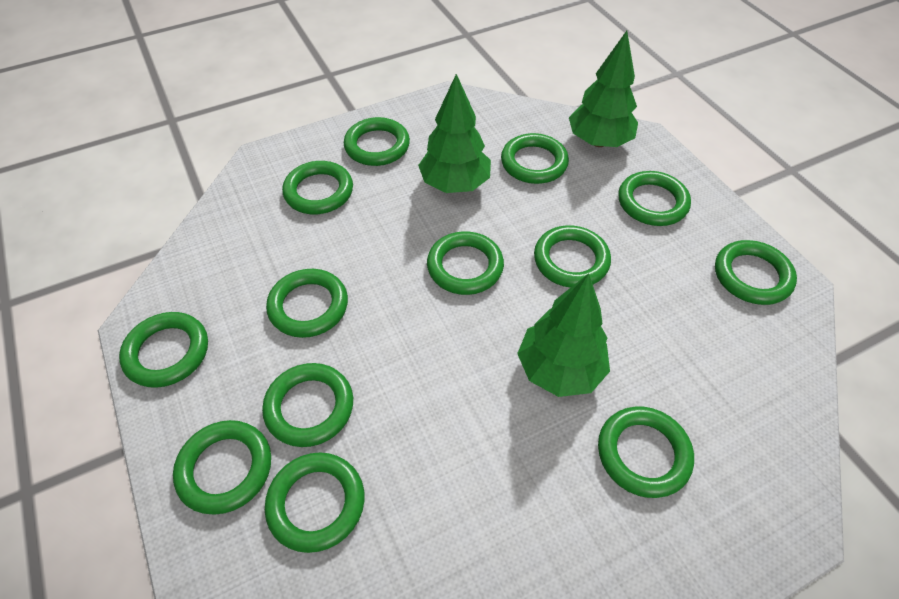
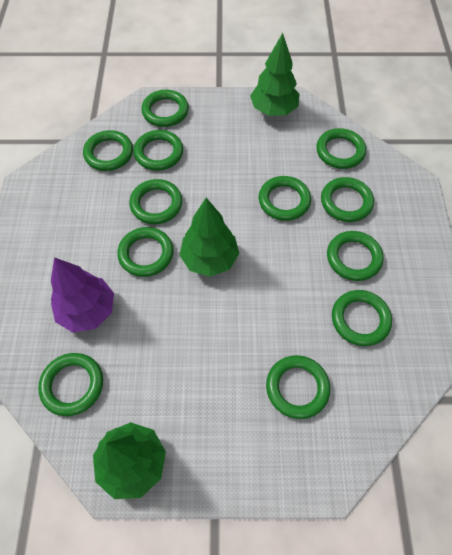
green ring: [119,312,208,388] [173,420,271,515] [262,363,353,447] [265,452,364,553] [266,269,348,338] [282,161,353,214] [344,117,410,166] [427,231,504,295] [501,133,569,184] [534,225,611,288] [598,406,694,498] [618,171,691,226] [715,240,797,305] = 13 -> [38,353,103,416] [83,130,133,171] [117,227,173,277] [129,179,182,224] [133,130,183,171] [141,90,189,127] [259,176,311,221] [266,355,330,419] [316,128,366,169] [321,177,374,222] [327,231,384,281] [332,290,392,346] = 12
purple tree: none = 0 -> [51,257,114,333] = 1

